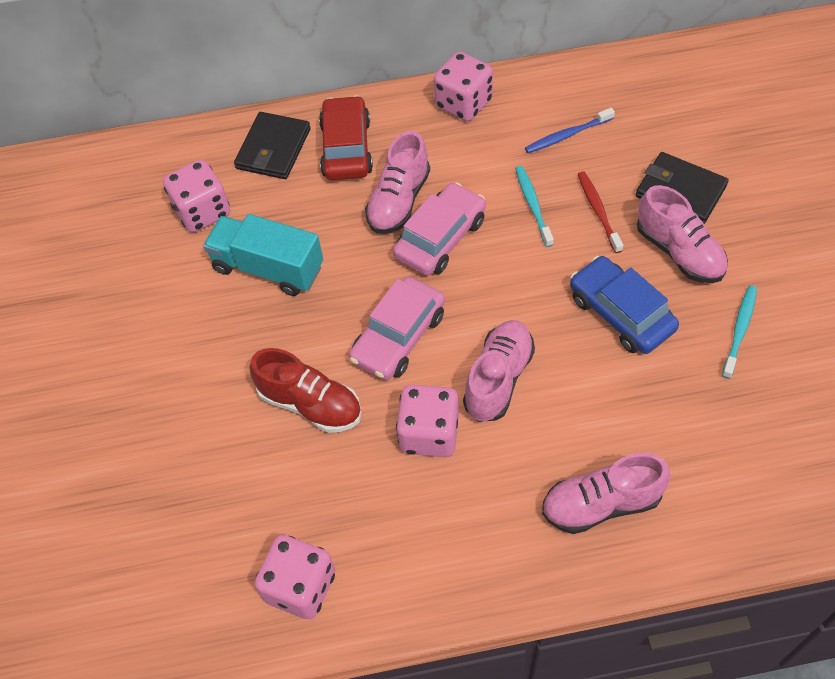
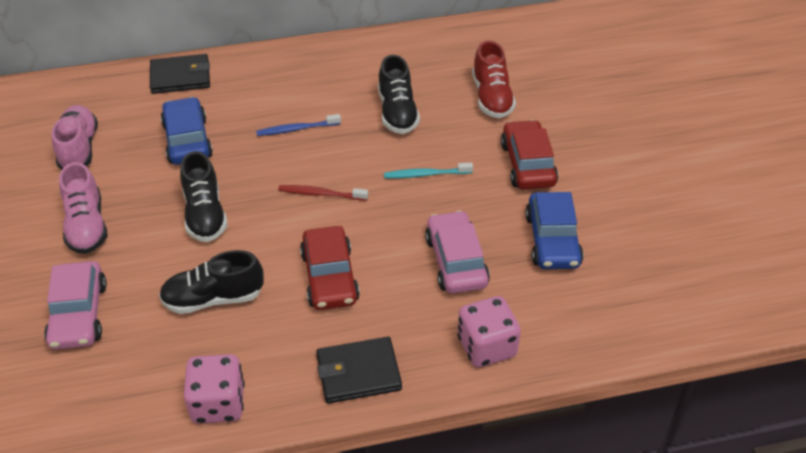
black shoe: none = 0 -> [159,250,264,314] [180,151,228,242] [378,55,420,134] = 3
blue car: [570,256,679,354] = 1 -> [160,97,213,165] [525,192,583,269] = 2
pink dice: [163,160,230,233] [255,535,335,619] [396,385,459,457] [434,52,493,121] = 4 -> [184,354,244,424] [458,296,521,368] = 2
pink shoe: [365,131,430,234] [463,320,535,422] [542,453,671,534] [637,185,728,283] = 4 -> [52,105,98,170] [59,162,107,254] = 2
red car: [319,95,373,180] = 1 -> [300,226,360,310] [501,120,558,189] = 2
turquoise toothbrush: [515,166,554,247] [722,285,757,379] = 2 -> [384,162,473,178] = 1
turquoise truck: [203,214,323,296] = 1 -> none = 0

